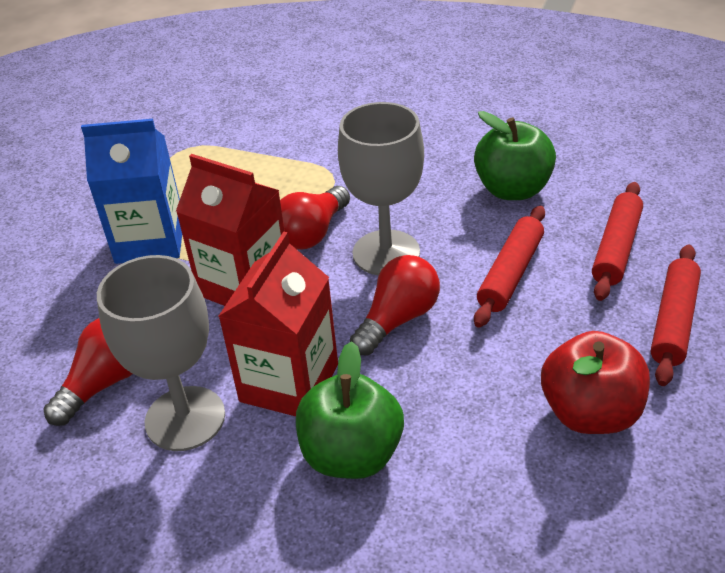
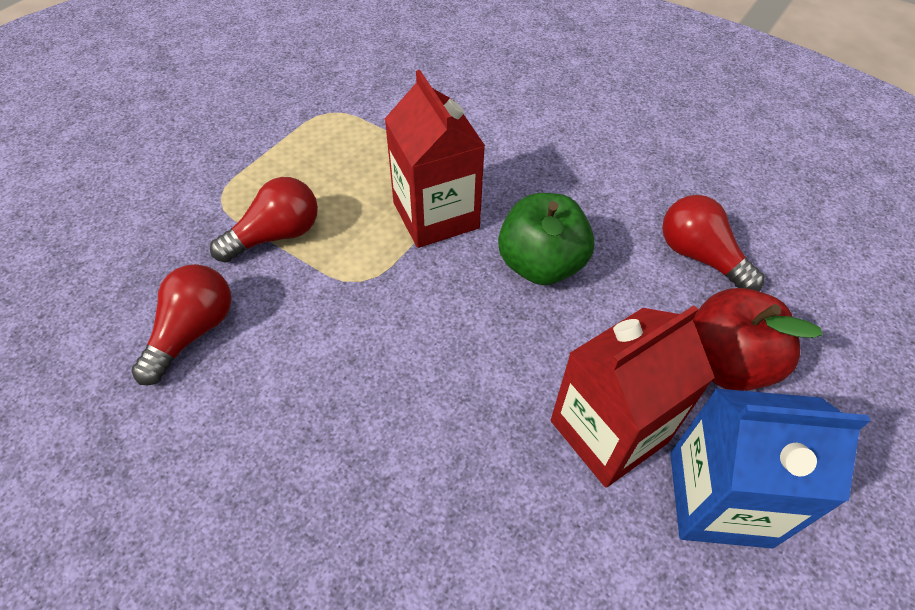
green apple: [296,341,404,479] [474,111,556,200] = 2 -> [498,193,595,285] = 1
grey goblet: [97,255,225,451] [338,102,424,275] = 2 -> none = 0
red rolling pin: [474,206,545,328] [592,182,643,301] [651,244,701,386] = 3 -> none = 0

